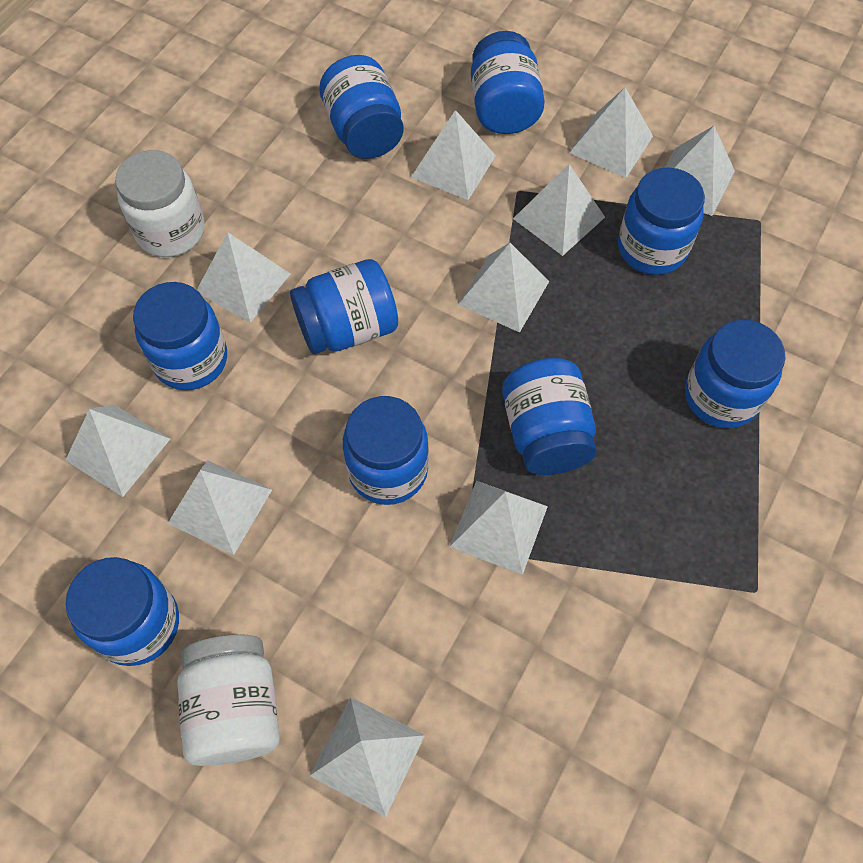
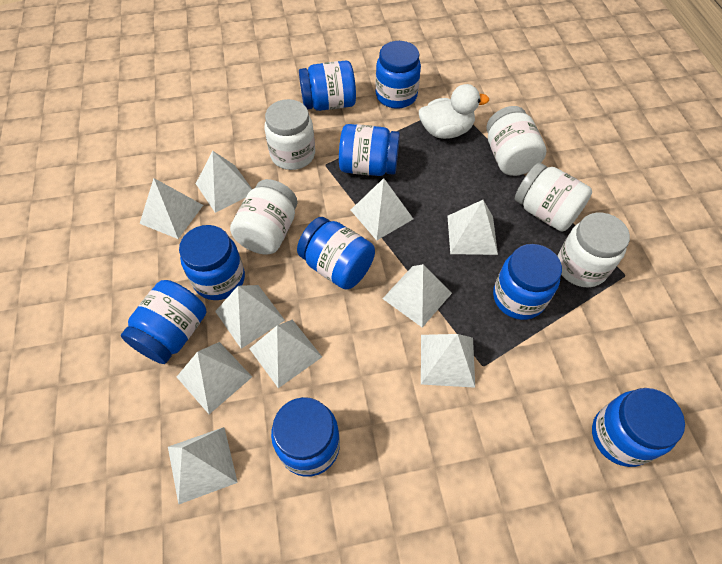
white duck: none = 0 -> [419,84,489,139] = 1
white jar: [115,150,205,257] [177,634,280,766] = 2 -> [230,179,297,255] [264,99,315,170] [486,106,546,176] [515,163,592,231] [558,213,630,287] = 5

